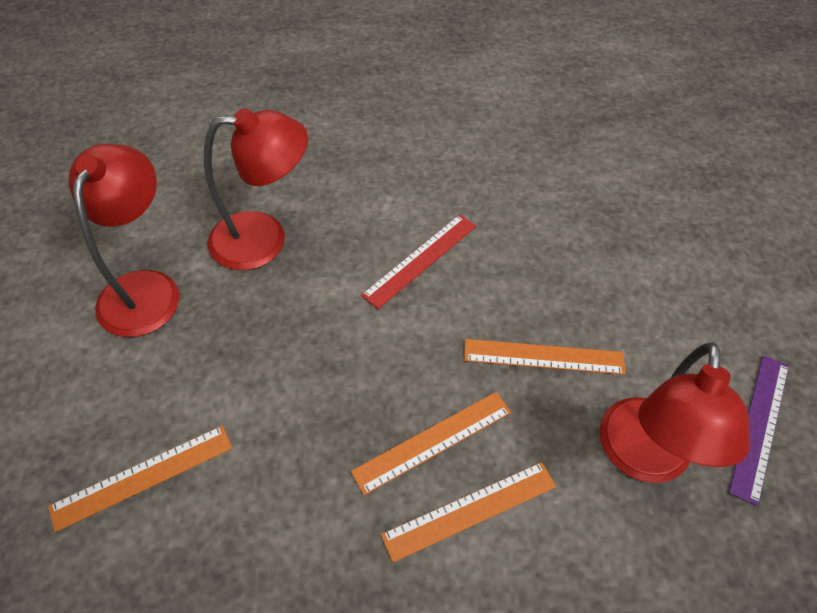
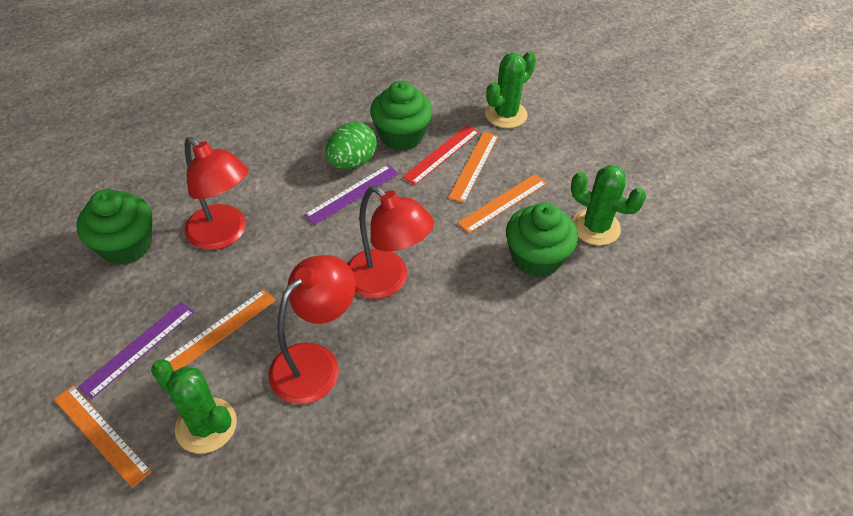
green cactus: none = 0 -> [151,359,237,454] [485,51,536,128] [571,165,646,245] = 3
green cupcake: none = 0 -> [76,189,152,265] [370,81,433,151] [506,202,578,277] = 3
green egg: none = 0 -> [325,122,377,169] = 1
purple ruler: [729,355,789,506] = 1 -> [78,302,194,399] [304,165,399,225] = 2

